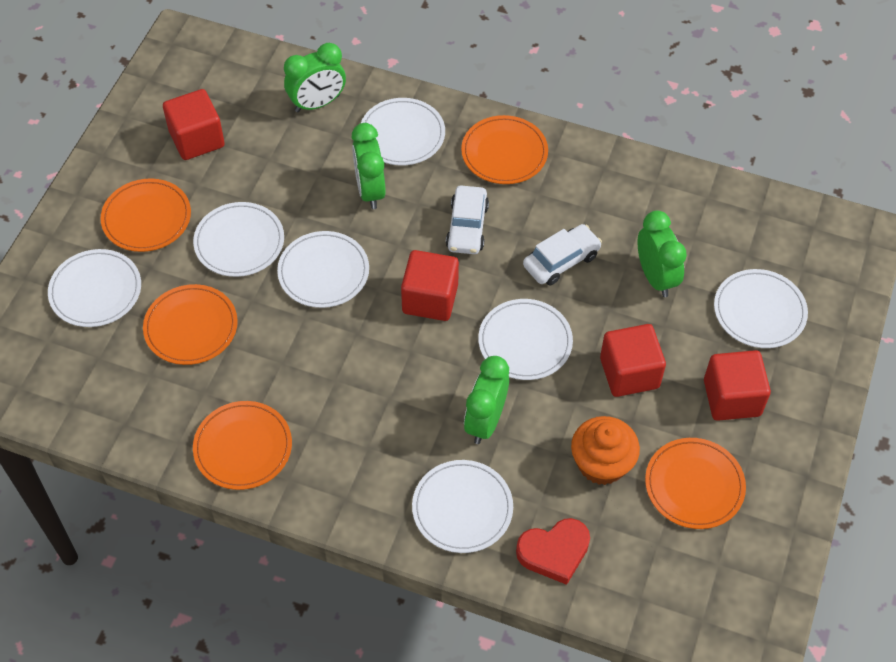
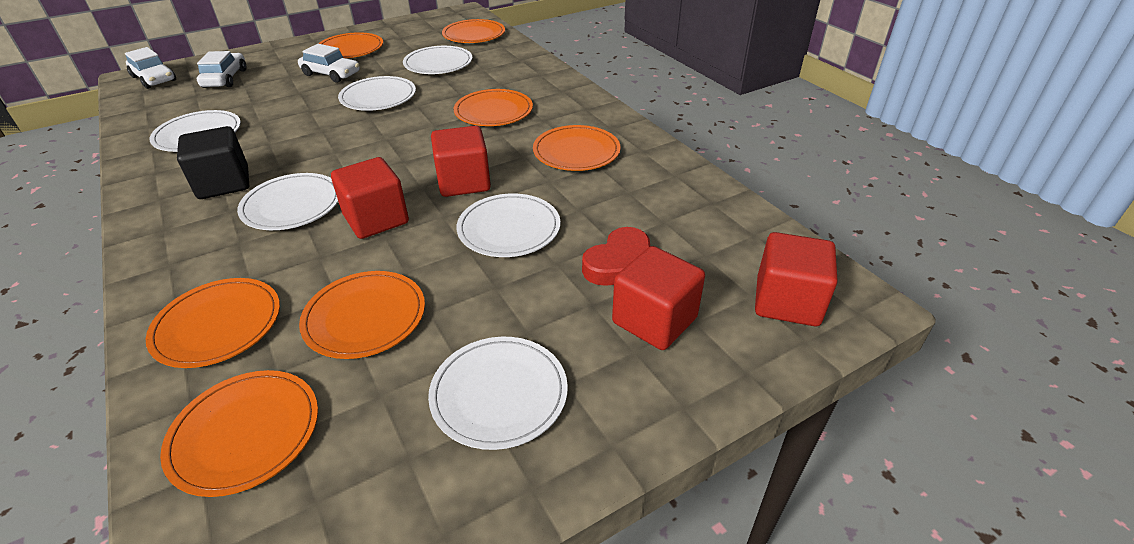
black cube: none = 0 -> [177,126,249,199] = 1
green clock: [284,43,346,112] [352,123,386,209] [464,356,509,444] [638,210,687,297] = 4 -> none = 0
orange cupcake: [571,416,640,485] = 1 -> none = 0
orange plate: [100,178,191,252] [143,284,238,365] [193,401,292,490] [461,115,548,184] [645,438,746,529] = 5 -> [146,278,280,368] [160,370,318,497] [299,271,425,359] [318,32,383,58] [442,19,505,43] [454,89,533,126] [533,125,621,171] = 7
white car: [446,186,489,254] [523,224,602,286] = 2 -> [125,47,176,89] [197,51,247,88] [298,44,360,83] = 3
white plate: [48,249,141,327] [193,202,284,277] [277,231,369,308] [361,98,445,165] [412,460,513,553] [478,299,573,380] [714,269,808,348] = 7 -> [150,110,241,152] [237,173,338,230] [338,76,416,111] [403,46,472,74] [428,337,568,450] [457,194,560,257] = 6

